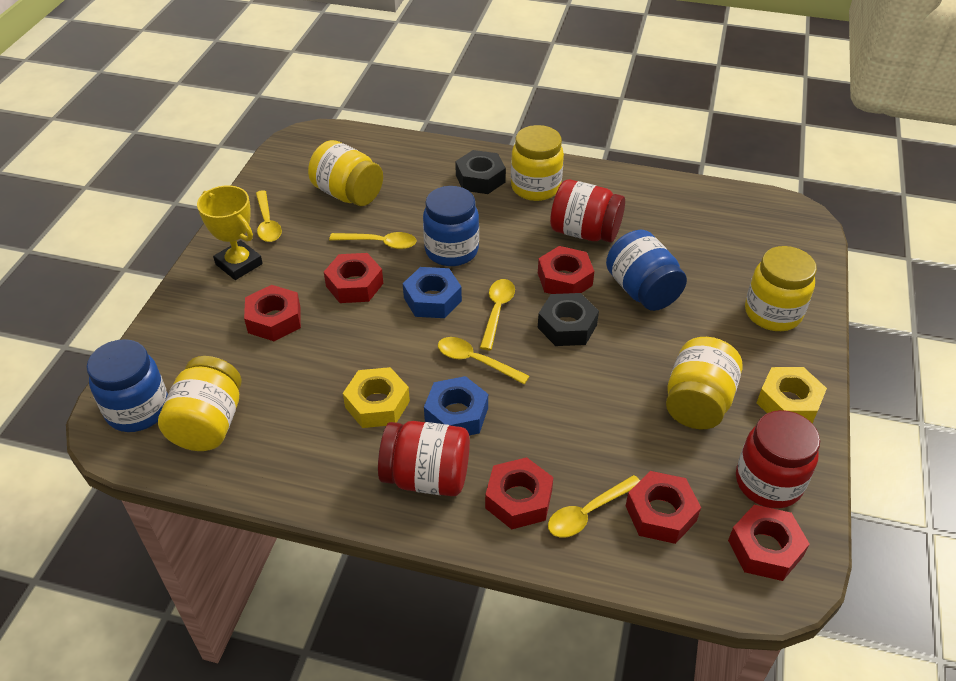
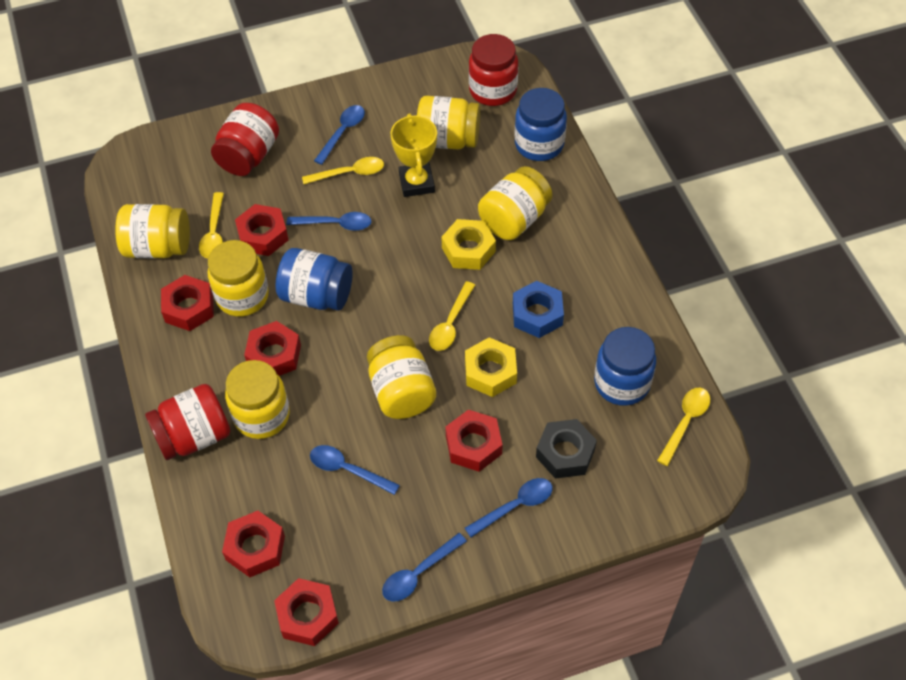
black nut: [455,150,506,194] [538,293,599,346] = 2 -> [536,419,597,479] = 1
blue nut: [403,267,462,318] [424,376,488,435] = 2 -> [513,281,564,338] = 1
blue spoon: none = 0 -> [286,212,371,231] [310,445,400,495] [314,105,365,165] [382,533,467,602] [465,478,553,537] = 5
yellow jar: [158,356,242,451] [308,140,383,206] [511,125,564,201] [666,337,743,429] [745,246,817,331] = 5 -> [115,204,190,258] [207,240,269,317] [225,360,290,439] [367,335,436,419] [417,96,480,149] [478,166,552,240] = 6
yellow spoon: [256,190,282,242] [329,232,416,249] [438,337,530,384] [480,279,515,350] [548,475,640,538] = 5 -> [199,192,224,258] [302,157,384,184] [429,281,475,351] [657,388,710,466] = 4

